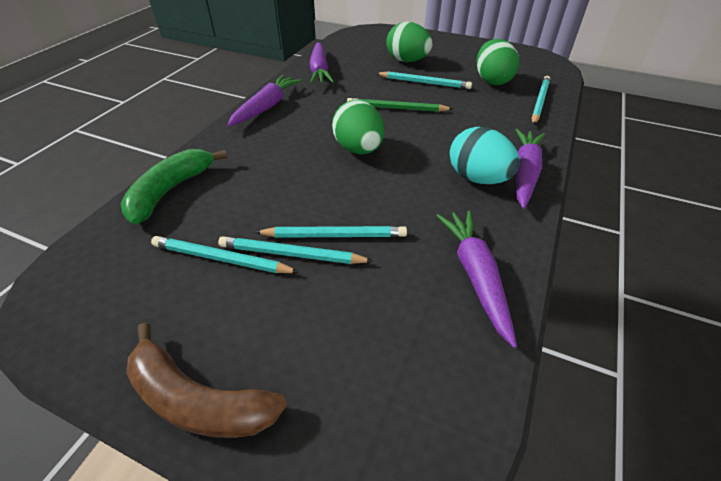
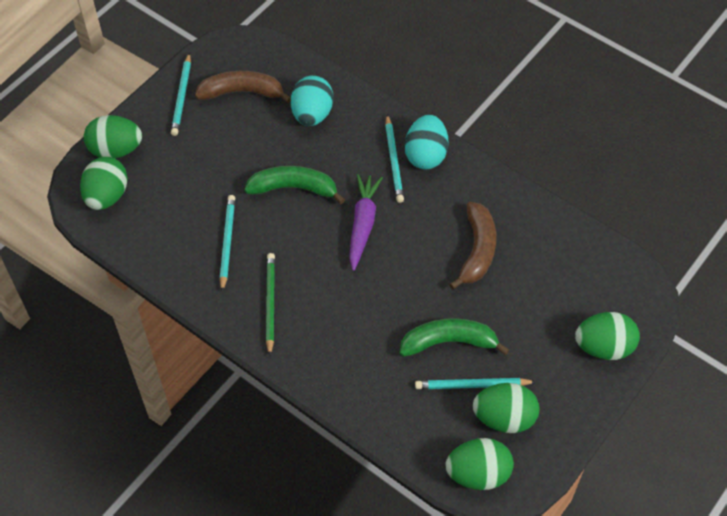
brown banana: [126,323,287,438] = 1 -> [195,71,291,103] [449,202,496,290] = 2
green banana: [121,149,227,225] = 1 -> [244,166,345,204] [399,318,510,357] = 2
green egg: [332,100,384,154] [386,22,432,62] [476,39,519,85] = 3 -> [80,157,128,210] [84,115,142,159] [446,438,514,490] [473,383,539,433] [575,312,640,360] = 5
purple carrot: [227,75,302,126] [310,42,334,84] [436,211,517,348] [516,129,545,209] = 4 -> [349,174,383,271] = 1
turquoise egg: [450,127,520,184] = 1 -> [291,76,333,126] [405,115,449,169] = 2
turquoise pencil: [151,236,299,273] [218,236,373,264] [255,226,407,238] [376,71,472,89] [531,76,550,125] = 5 -> [171,53,191,136] [220,195,235,292] [385,115,404,203] [415,378,536,389] = 4

